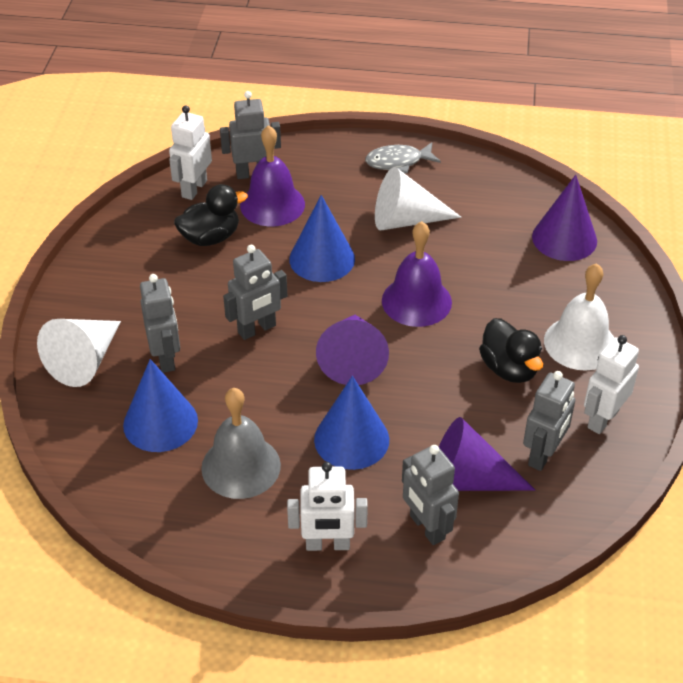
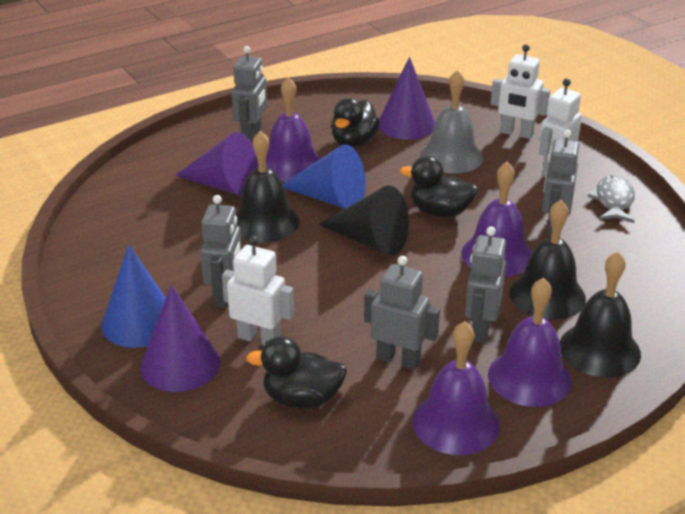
black bell: none = 0 -> [236,131,300,242] [509,200,586,320] [560,251,641,377] = 3
black cone: none = 0 -> [318,185,409,256] = 1
black duck: [174,184,248,246] [479,318,543,383] = 2 -> [246,336,347,409] [331,98,380,147] [400,156,478,218] = 3
blue cone: [123,359,198,452] [289,195,355,282] [314,376,389,470] = 3 -> [101,244,166,348] [283,144,365,209] = 2
purple bell: [240,125,305,227] [382,221,452,327] = 2 -> [266,77,321,182] [413,321,500,455] [461,162,532,277] [488,278,572,407] = 4
white bell: [544,263,614,370] = 1 -> none = 0
white cone: [37,319,121,387] [375,167,461,230] = 2 -> none = 0

